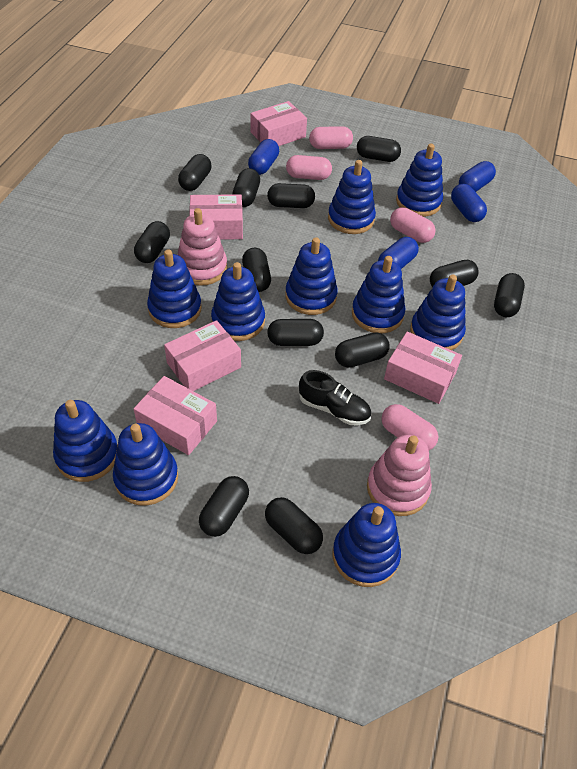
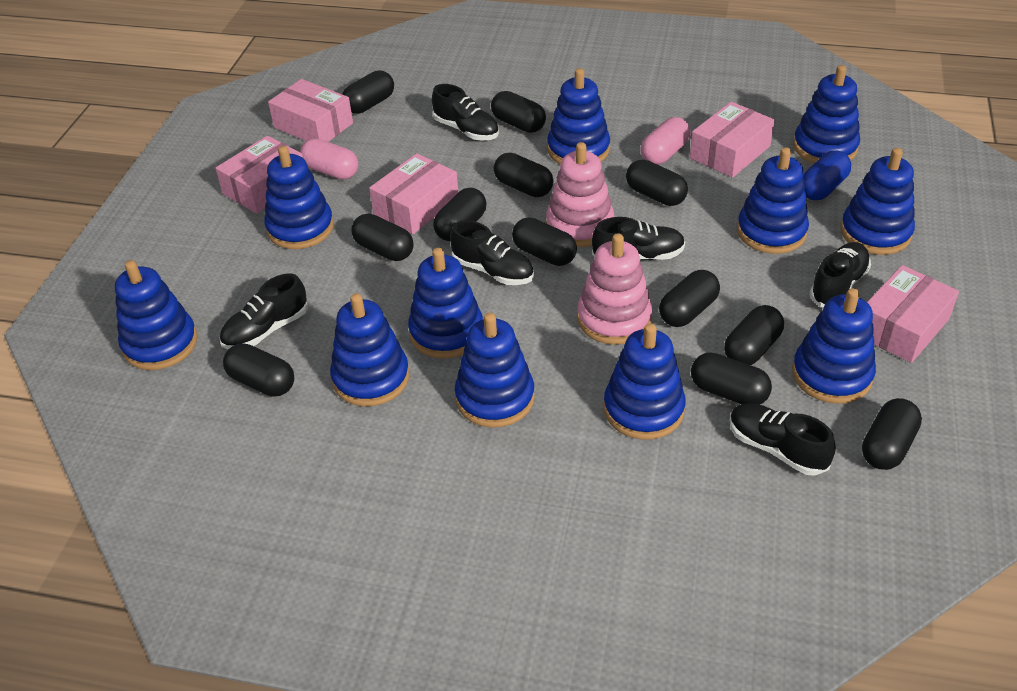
black shoe: [299,370,371,425] = 1 -> [219,273,308,349] [432,84,499,140] [450,220,534,285] [592,217,685,260] [729,403,836,475] [809,242,871,307] = 6
blue capsule: [248,139,279,175] [378,237,419,269] [451,184,487,222] [459,161,496,192] = 4 -> [803,151,851,200] = 1
blue stacking toy: [53,400,118,482] [113,423,178,506] [147,249,202,328] [211,262,265,341] [285,237,338,315] [328,160,376,234] [333,503,401,587] [352,256,405,333] [396,144,443,217] [410,274,466,350] = 10 -> [115,260,198,370] [264,146,334,249] [330,293,409,406] [408,248,483,359] [455,313,535,428] [547,68,610,164] [604,323,686,440] [737,147,809,254] [792,288,876,404] [793,65,860,163] [841,148,915,255] = 11
pink capsule: [286,155,332,180] [309,126,353,149] [382,404,438,450] [390,207,436,243] = 4 -> [300,138,358,180] [640,117,691,165] = 2

